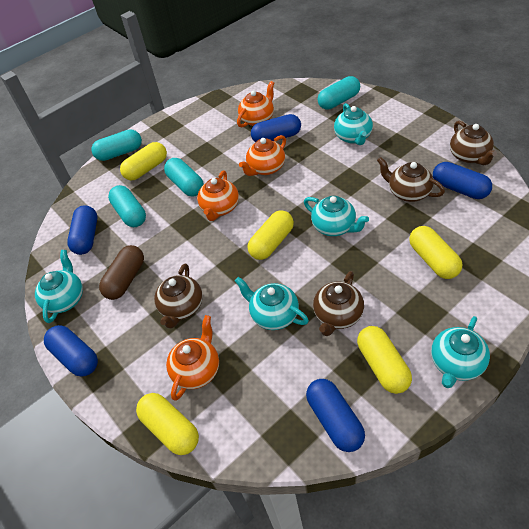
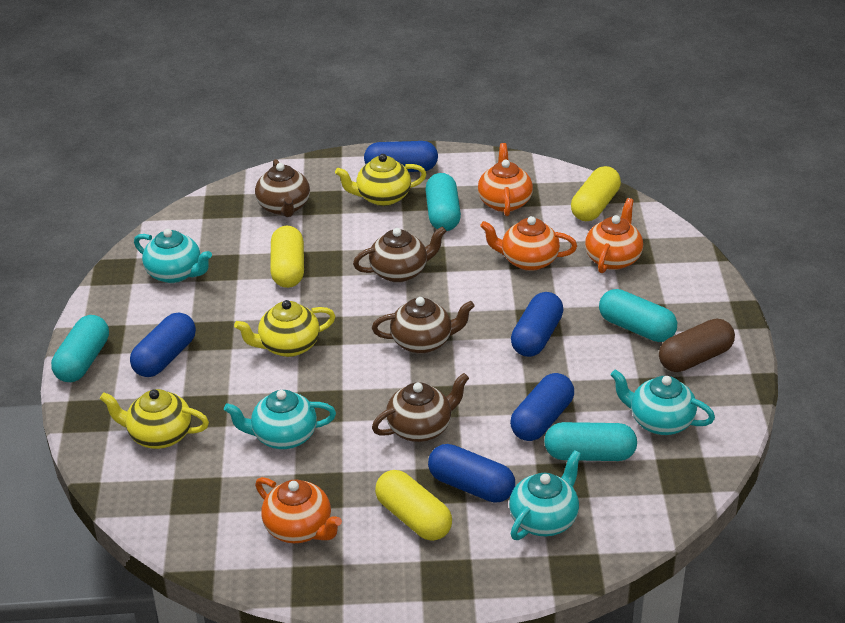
turquoise teapot: [35,250,83,323] [235,277,309,330] [304,196,369,236] [334,103,373,145] [431,316,490,388] = 5 -> [134,229,212,283] [224,390,336,449] [509,450,581,540] [610,369,715,435] = 4
yellow capsule: [120,142,167,181] [136,393,199,455] [248,210,294,260] [357,326,412,394] [409,226,463,279] = 5 -> [270,226,304,288] [375,470,452,541] [571,166,621,221] = 3
yellow teapot: none = 0 -> [100,389,209,449] [234,300,336,357] [335,154,427,206] = 3

